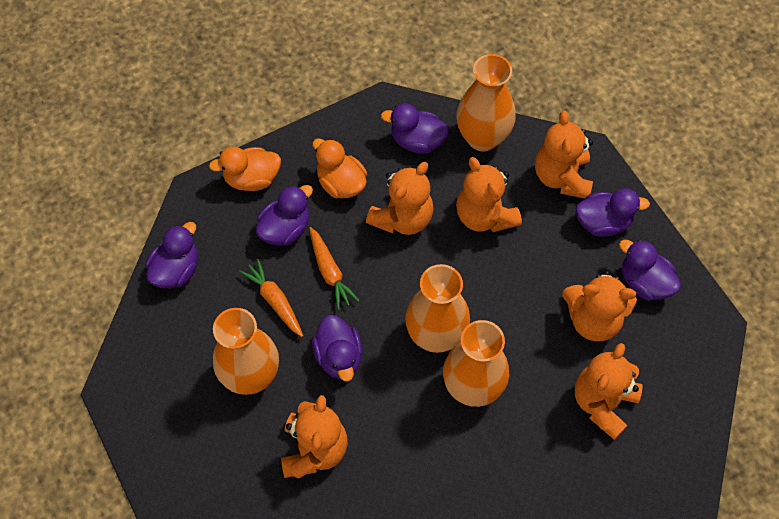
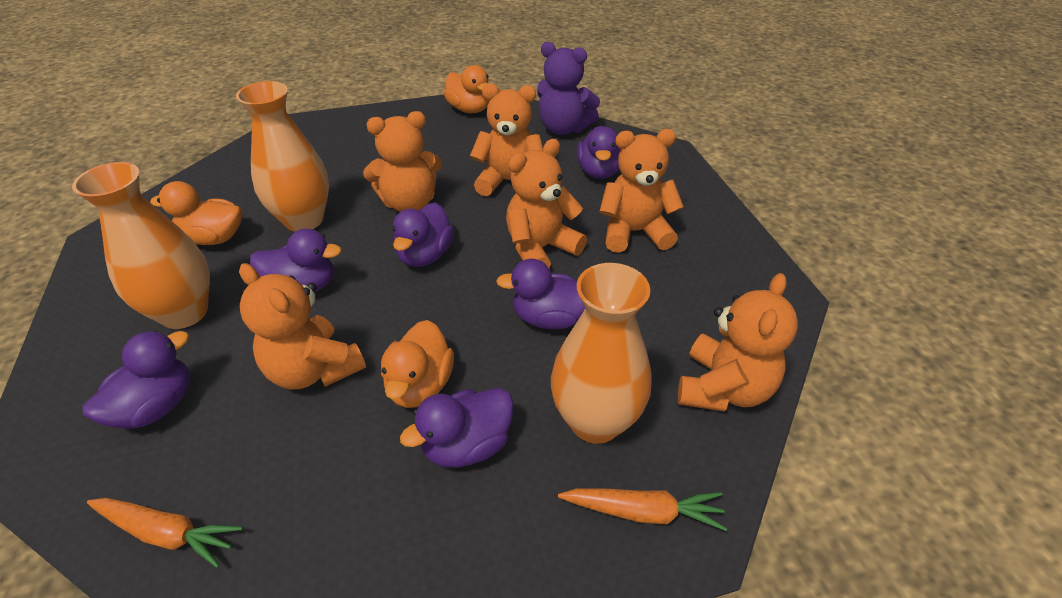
orange duck: [209,147,281,191] [312,138,367,198] = 2 -> [150,181,242,245] [381,320,454,408] [444,65,489,113] = 3
orange vase: [213,308,279,395] [405,264,470,353] [443,320,509,407] [456,54,516,152] = 4 -> [72,162,210,329] [236,81,329,232] [551,263,652,444] = 3
purple teddy bear: none = 0 -> [537,42,600,135] = 1

